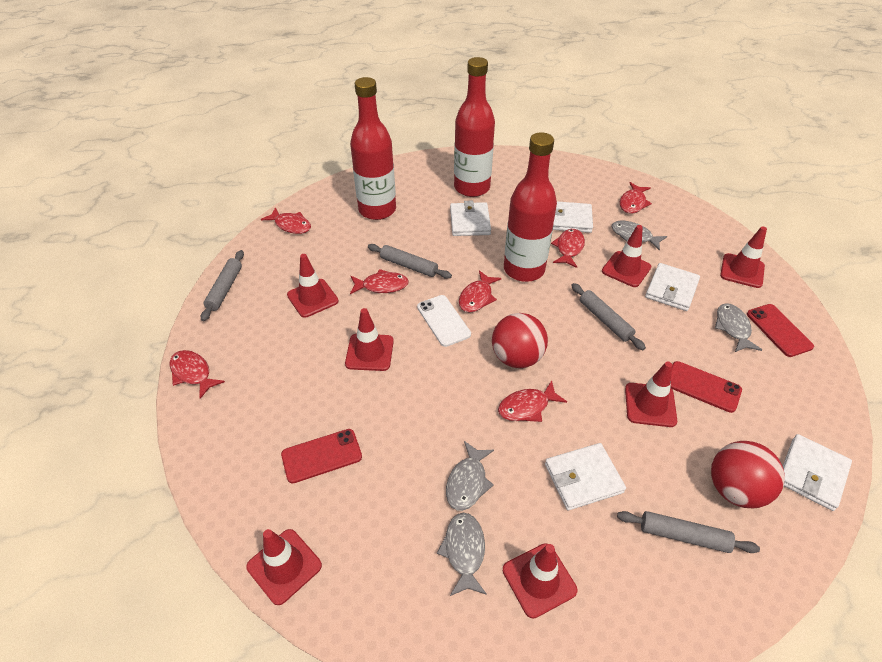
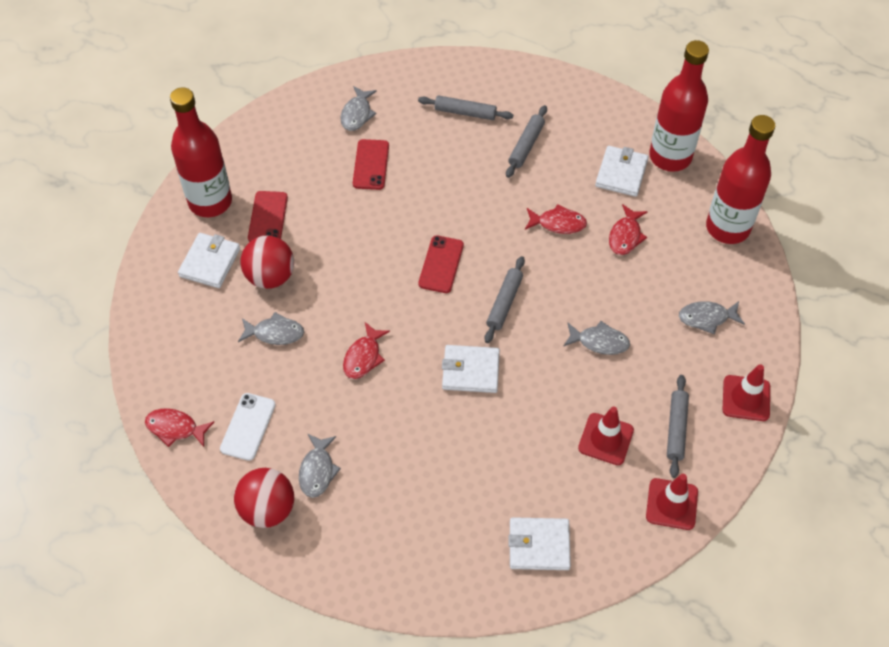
grey fish: [437,513,487,596] [446,441,494,511] [611,221,667,250] [715,303,762,352] = 4 -> [238,312,304,345] [299,434,341,498] [341,86,377,131] [563,321,630,355] [679,301,745,334] = 5
red fish: [170,350,225,399] [261,207,311,234] [350,269,409,294] [459,270,501,312] [498,380,567,422] [551,229,585,268] [620,182,652,214] = 7 -> [145,408,214,447] [343,322,390,379] [525,204,587,234] [609,204,647,255] = 4
red traffic cone: [246,529,322,605] [287,254,339,318] [345,308,394,371] [503,543,577,619] [602,225,651,287] [625,361,677,427] [720,226,767,288] = 7 -> [578,407,634,465] [646,474,698,530] [723,364,770,421] = 3
white wallet: [450,201,491,236] [545,443,626,510] [553,201,593,233] [645,263,700,311] [783,434,852,511] = 5 -> [178,233,240,288] [442,345,500,393] [508,517,571,570] [595,146,649,197] = 4

